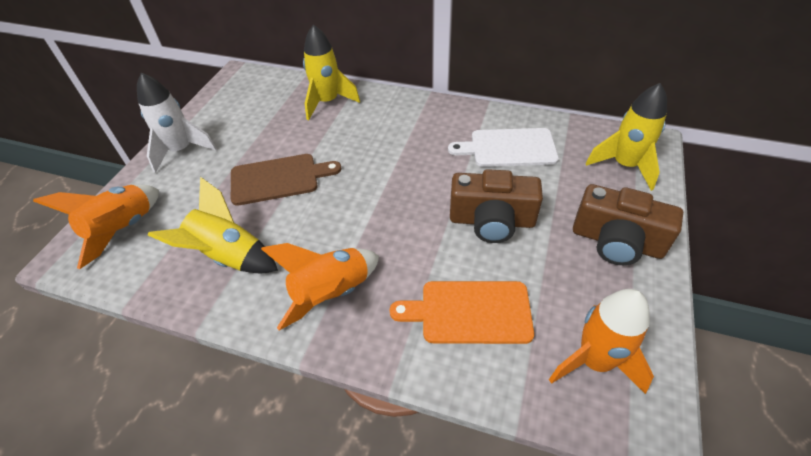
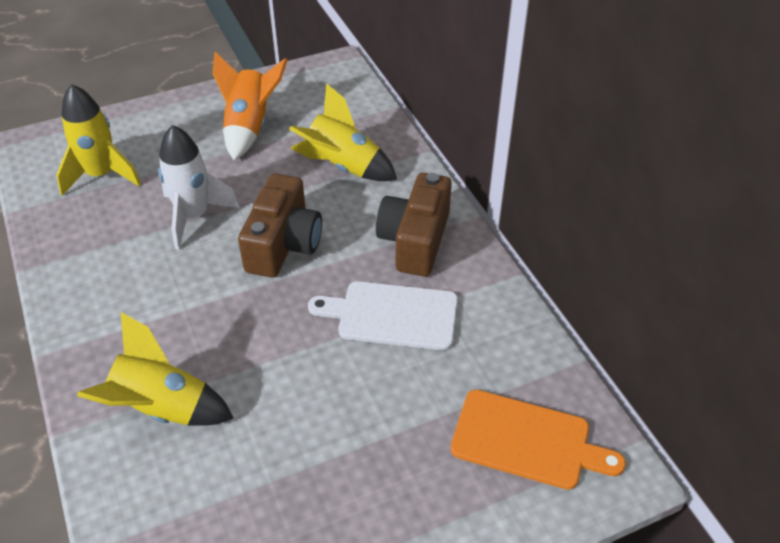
brown cutting board: [231,154,341,206] = 1 -> none = 0
orange rocket: [33,185,159,269] [261,243,379,330] [549,289,654,394] = 3 -> [213,52,288,160] = 1

